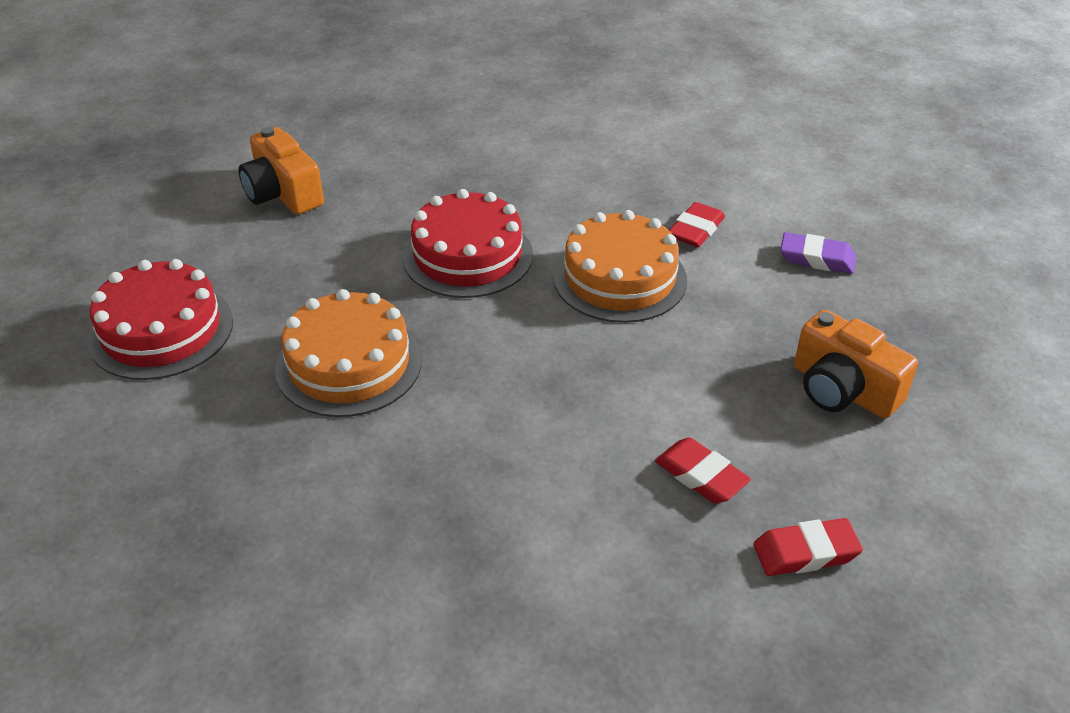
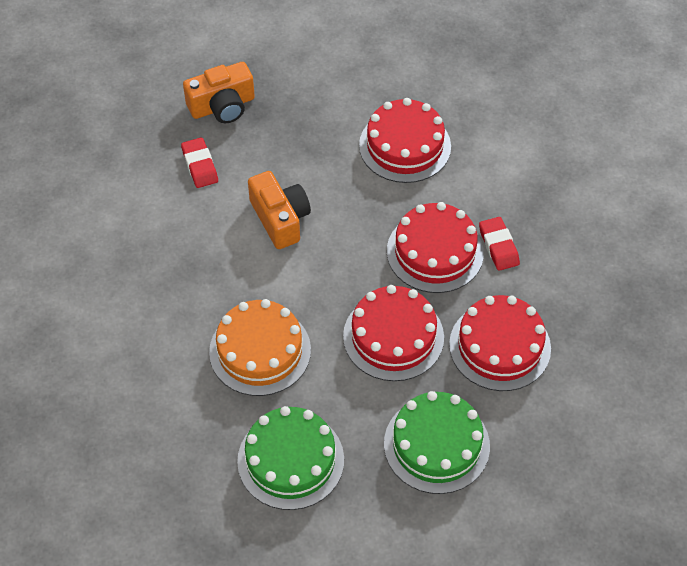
green cake: none = 0 -> [237,406,344,510] [384,391,490,494] = 2
orange cake: [275,289,422,417] [553,210,687,323] = 2 -> [209,299,311,396] = 1
purple eraser: [780,232,856,274] = 1 -> none = 0
red cake: [87,259,233,380] [403,189,533,298] = 2 -> [343,285,444,381] [359,98,451,183] [387,202,484,293] [449,295,551,391] = 4
red eraser: [655,437,751,504] [669,202,725,247] [754,518,863,576] = 3 -> [181,138,218,188] [479,217,520,271] = 2

